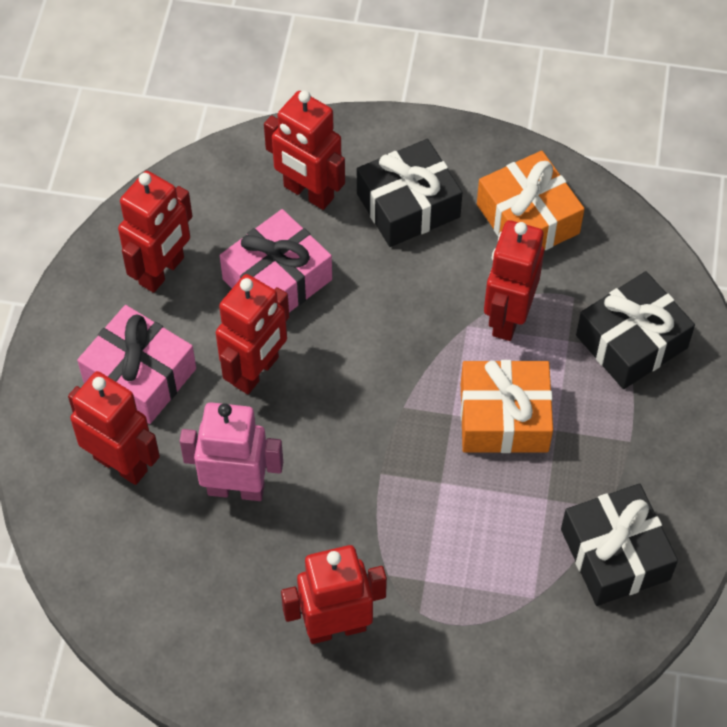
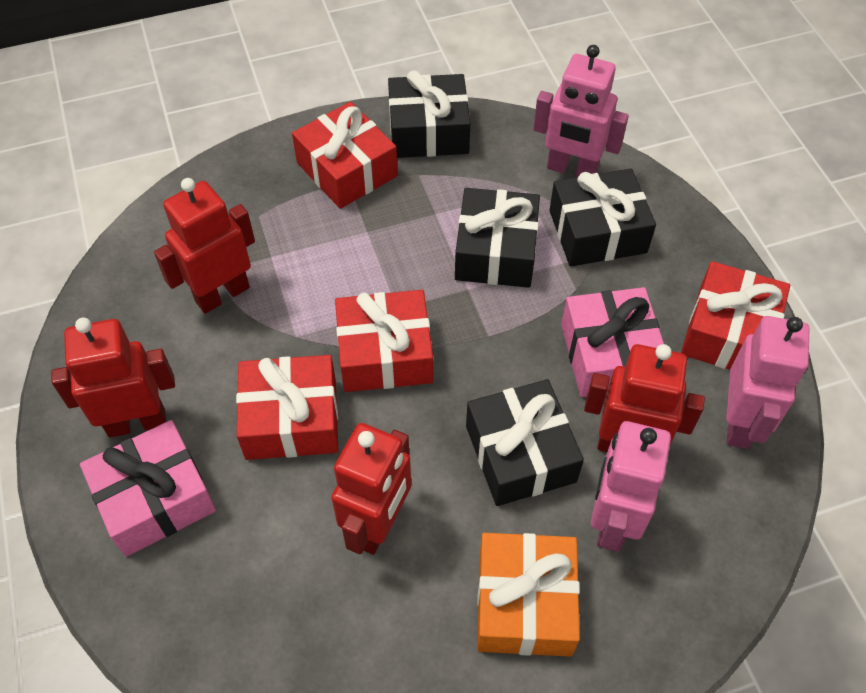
black gift: [357,139,462,247] [561,483,678,606] [576,271,695,389] = 3 -> [388,70,470,158] [455,188,540,288] [466,379,584,506] [549,168,656,267] = 4
orange gift: [461,360,553,453] [477,151,584,250] = 2 -> [477,533,580,657] = 1
pink robot: [180,402,283,501] = 1 -> [533,45,629,177] [591,421,671,552] [726,316,810,449] = 3
red gift: none = 0 -> [236,355,338,460] [292,102,398,209] [335,290,433,392] [681,261,790,370] = 4
red robot: [68,371,160,485] [118,171,193,293] [216,274,289,394] [264,90,345,210] [281,545,387,644] [484,220,544,341] = 6 -> [51,317,175,438] [154,178,255,314] [331,423,411,555] [584,344,705,452] = 4

